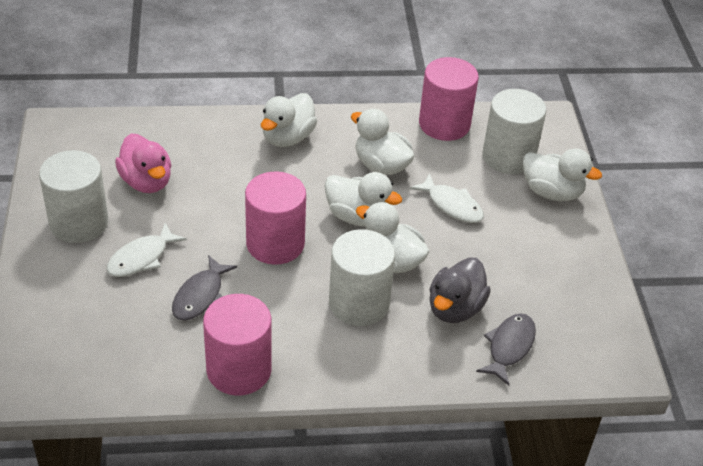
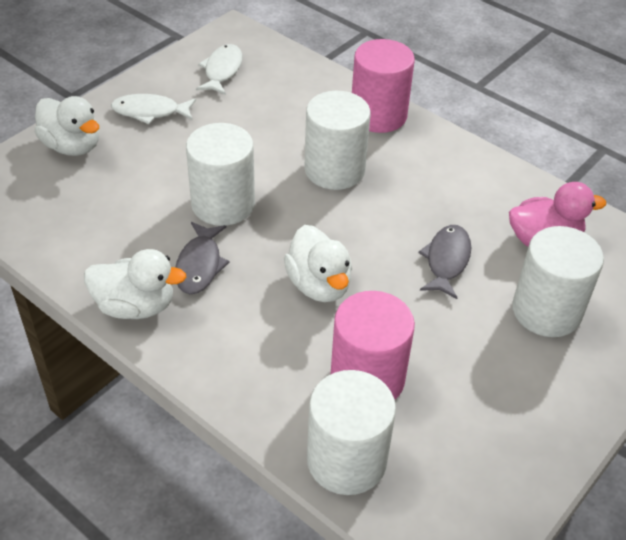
grey duck: [429,257,491,323] = 1 -> none = 0
pink cylinder: [203,294,271,395] [245,172,306,265] [419,57,479,141] = 3 -> [330,291,415,399] [352,39,415,133] = 2
white cylinder: [39,150,108,243] [329,229,395,326] [482,89,546,174] = 3 -> [186,123,255,226] [304,91,371,190] [307,370,396,495] [512,226,604,337] = 4
white duck: [261,93,317,147] [324,172,402,227] [351,109,415,175] [356,202,430,273] [522,148,602,201] = 5 -> [34,96,99,156] [84,249,186,319] [284,225,352,302] = 3

